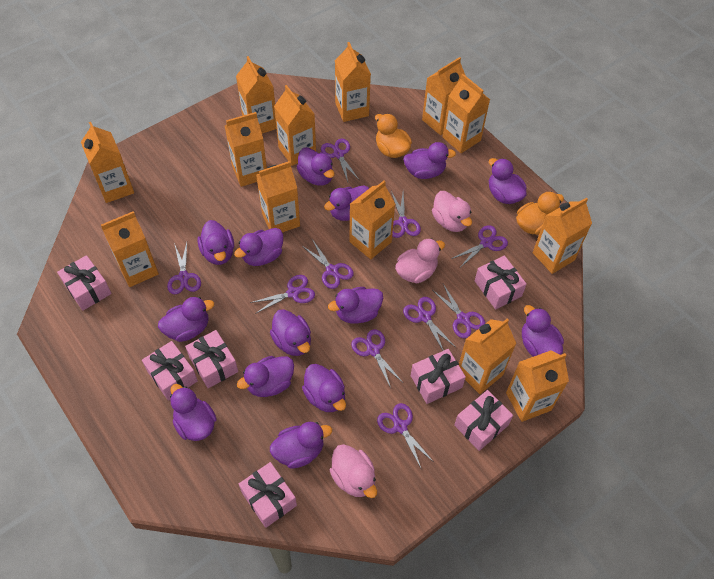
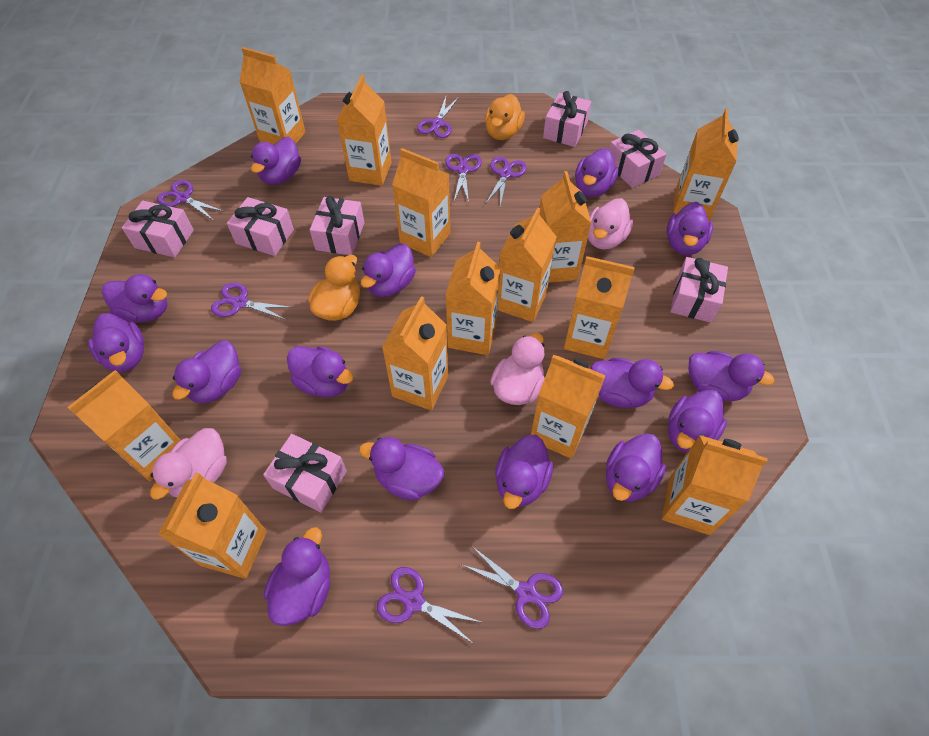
purple duck: [158,297,214,342] [170,384,217,441] [198,220,234,265] [234,228,283,266] [237,356,294,397] [270,309,311,356] [270,422,332,469] [297,147,334,186] [302,364,346,412] [324,185,369,221] [328,287,383,324] [403,142,456,179] [489,158,527,204] [522,305,564,357] = 14 -> [88,313,144,372] [102,274,168,322] [173,341,241,404] [251,137,301,185] [264,527,330,626] [287,346,354,398] [359,437,444,501] [361,243,416,297] [495,435,553,509] [575,148,618,197] [590,358,674,408] [606,433,666,502] [667,202,713,255] [668,389,727,453] [688,351,775,402] = 15
purple scissors: [167,243,201,295] [250,275,315,314] [302,239,354,289] [321,139,359,182] [351,329,402,388] [377,403,433,470] [391,191,421,238] [403,297,454,351] [434,284,486,338] [451,225,508,267] = 10 -> [157,180,225,220] [211,282,294,320] [377,567,484,644] [417,97,459,138] [445,154,482,203] [460,546,563,629] [486,156,527,206] = 7

